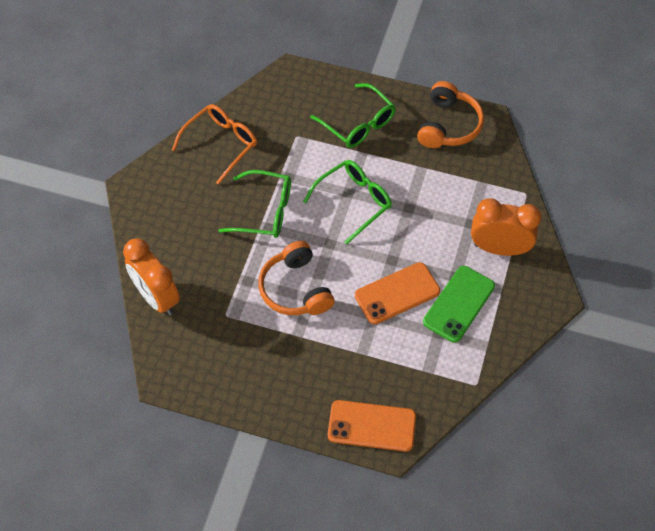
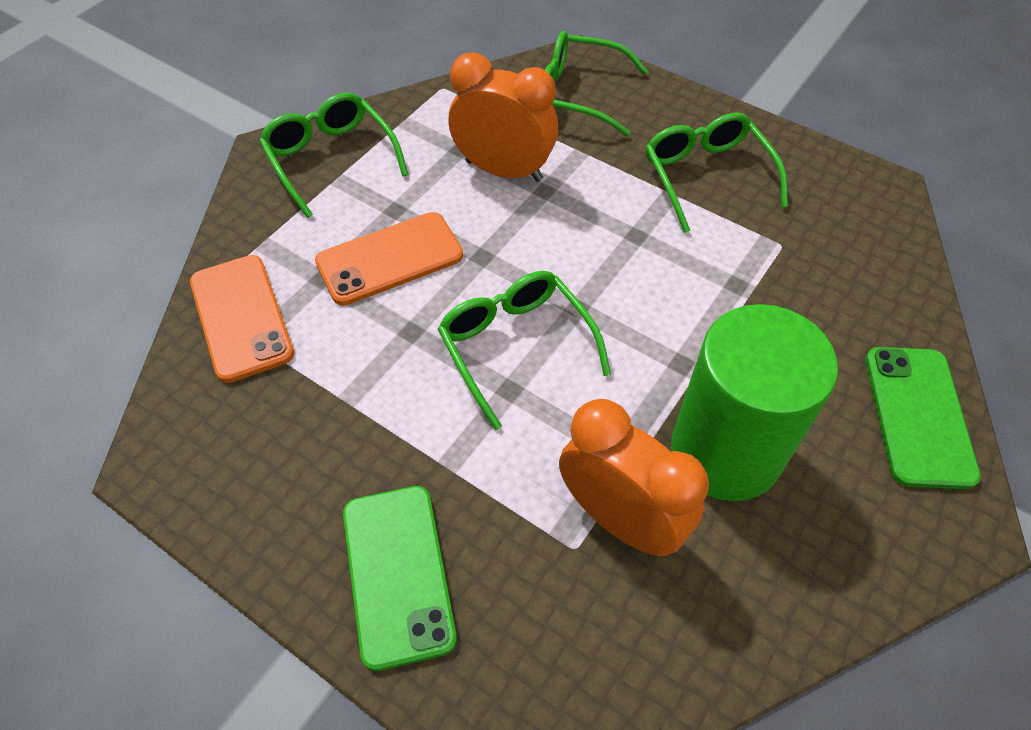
green cylinder: none = 0 -> [671,304,838,501] = 1
green glasses: [218,170,291,238] [303,160,392,244] [310,83,396,148] = 3 -> [259,93,409,218] [438,271,611,430] [545,31,648,137] [646,112,788,233] = 4
green phone: [423,266,495,343] = 1 -> [343,486,457,671] [866,347,981,489] = 2
orange glasses: [172,104,257,185] = 1 -> none = 0
orange headphones: [258,241,335,315] [417,81,484,148] = 2 -> none = 0

